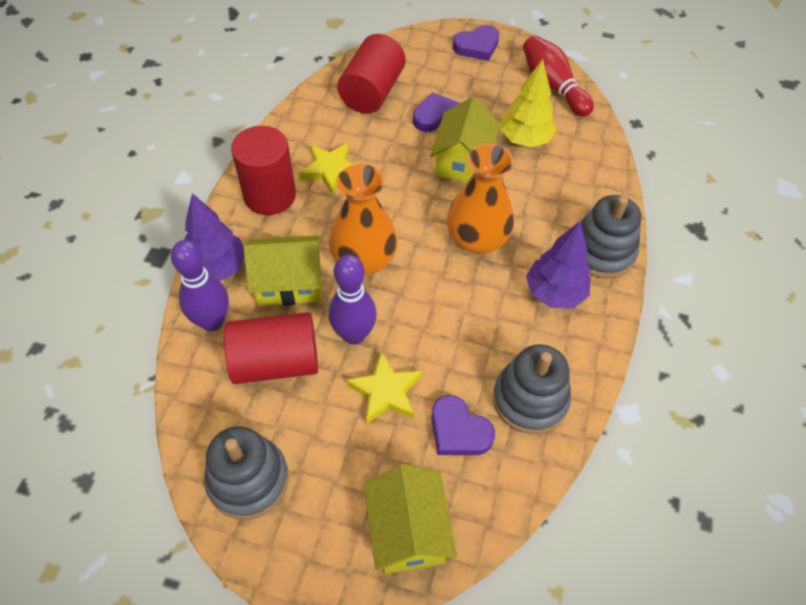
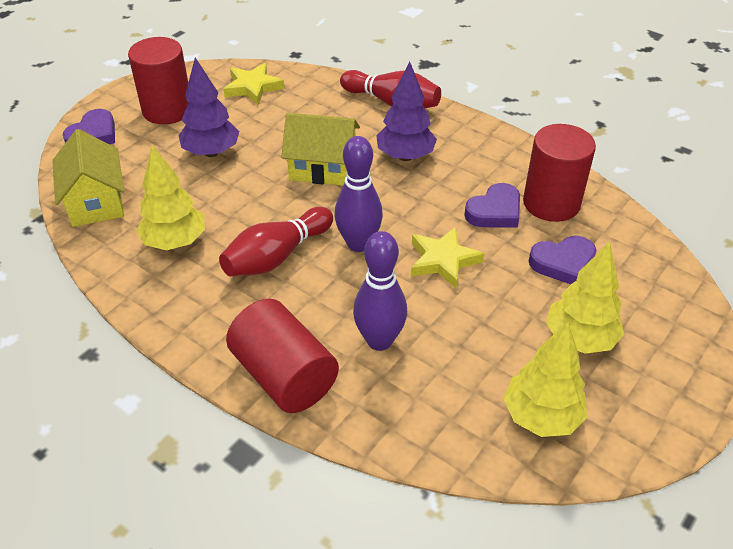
grey stacking toy: [204,426,289,520] [493,344,571,434] [581,195,641,279] = 3 -> none = 0
orange vase: [329,164,398,275] [447,143,514,253] = 2 -> none = 0
red bowling pin: [523,35,594,117] = 1 -> [219,207,333,277] [340,70,441,108] = 2
yellow house: [244,235,322,306] [364,464,457,574] [430,96,500,183] = 3 -> [52,129,124,227] [282,113,360,186] = 2
yellow tree: [501,59,557,147] = 1 -> [136,145,205,250] [503,322,588,437] [546,242,624,354] = 3

